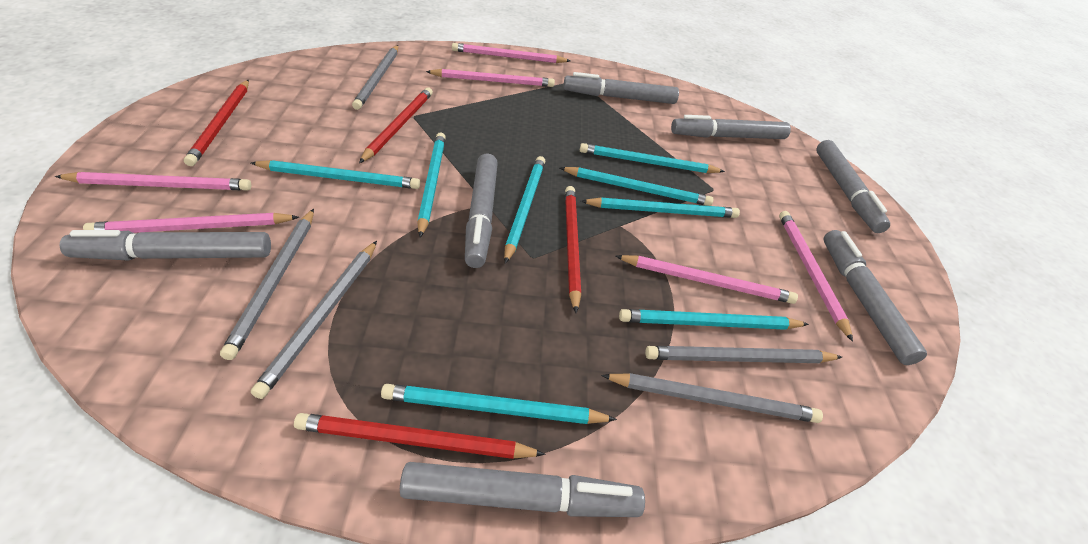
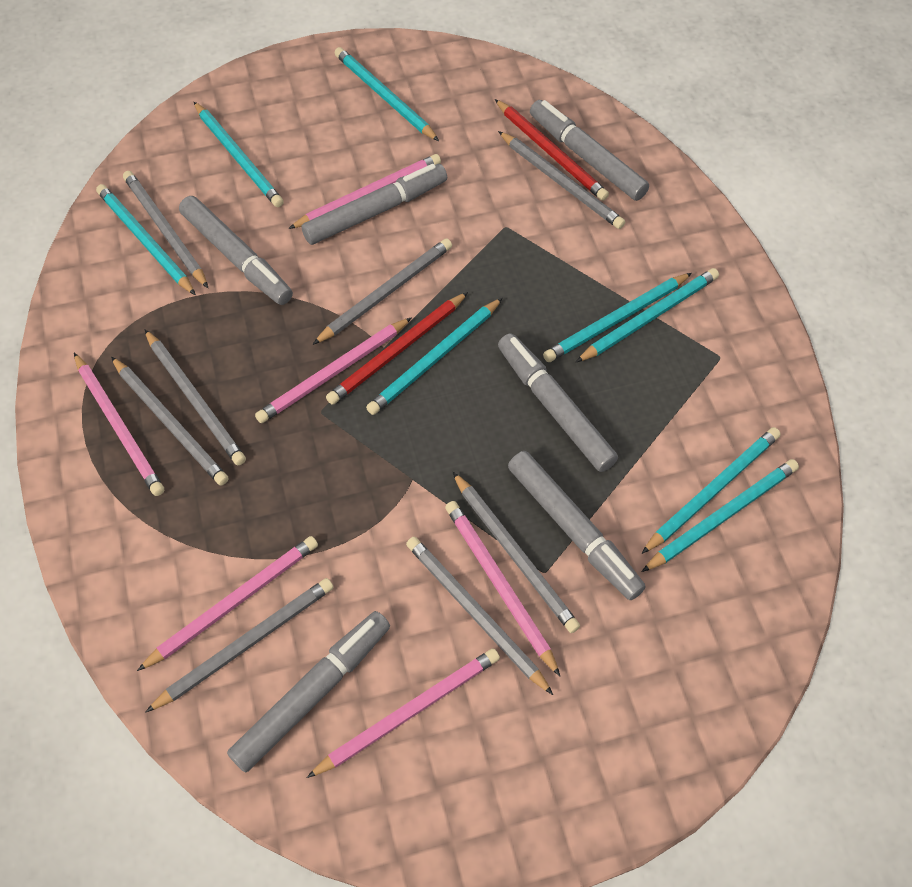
grey marker: [60,230,271,261] [400,462,645,517] [465,153,498,268] [563,72,679,104] [671,115,791,139] [816,140,890,233] [824,230,927,365] = 7 -> [179,196,293,305] [227,611,390,773] [301,164,447,245] [498,333,618,472] [508,451,646,600] [530,100,649,201] = 6
grey pencil: [220,209,314,360] [251,241,377,399] [352,45,398,110] [601,373,823,423] [645,346,842,363] = 5 -> [111,357,229,486] [123,171,208,288] [144,329,246,465] [146,578,333,712] [312,239,452,345] [406,536,553,695] [453,472,580,633] [498,131,625,229] = 8
red pencil: [184,80,249,166] [294,413,545,459] [359,87,433,163] [565,186,581,313] = 4 -> [326,292,468,405] [495,99,609,201] = 2

